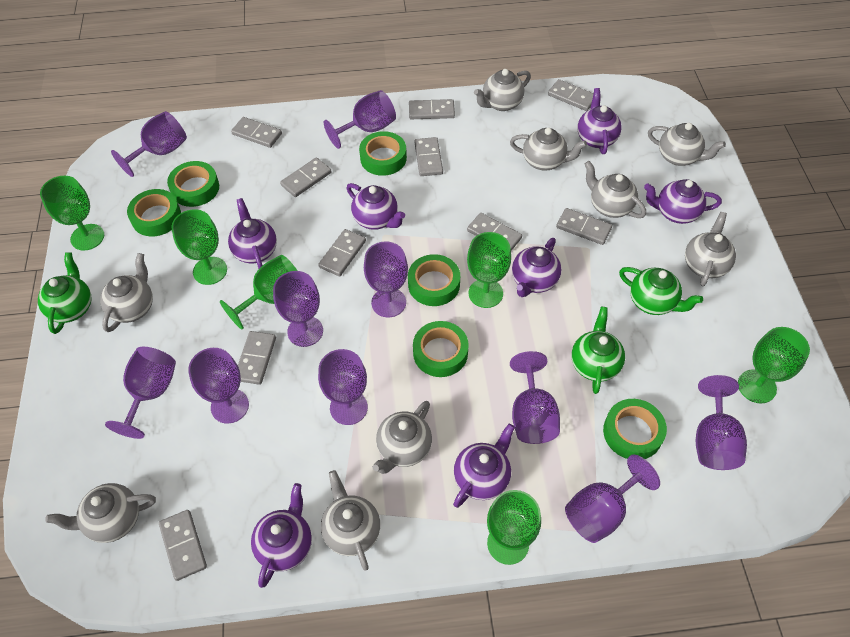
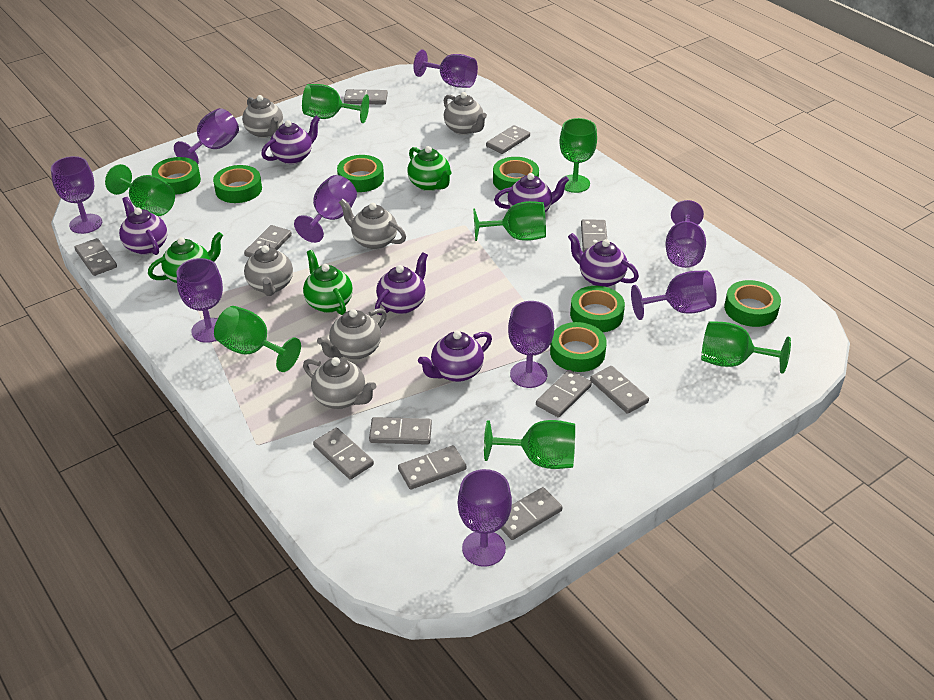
green goblet: [40,176,104,251] [171,209,227,285] [220,255,298,330] [467,232,511,308] [487,490,541,565] [738,327,810,403] = 6 -> [105,164,175,216] [214,306,301,372] [302,84,369,123] [473,201,546,241] [484,420,575,469] [560,118,597,193] [701,321,791,374] = 7
green tape: [127,189,181,236] [167,161,219,207] [359,131,407,176] [408,254,460,306] [413,321,469,377] [603,399,667,459] = 6 -> [151,157,201,195] [213,165,262,203] [337,155,384,192] [493,157,539,193] [550,322,607,372] [570,286,625,332] [724,280,781,327] = 7
grey domino: [159,510,207,581] [231,117,282,148] [238,331,276,385] [280,157,332,197] [318,229,366,276] [409,99,455,119] [415,137,443,176] [467,213,522,251] [548,79,594,111] [556,208,612,245] = 10 -> [74,238,117,276] [244,225,292,257] [313,427,374,480] [344,89,388,105] [369,417,432,445] [398,445,466,490] [486,125,530,154] [501,487,563,540] [536,370,592,418] [581,219,607,253] [590,366,649,414] = 11
grey teapot: [45,483,156,543] [100,253,153,332] [321,470,380,571] [373,401,432,474] [474,69,531,111] [510,128,587,171] [585,161,646,218] [648,123,726,166] [685,212,736,286] = 9 -> [242,95,283,138] [244,241,293,296] [303,357,376,409] [317,308,387,360] [339,199,406,250] [444,92,487,135] = 6
purple goblet: [105,347,176,439] [111,111,187,177] [188,348,249,424] [273,271,323,347] [318,349,368,425] [324,90,396,149] [364,242,408,317] [510,351,560,444] [565,455,660,543] [696,375,747,470] = 10 -> [51,156,102,234] [174,108,239,164] [177,258,223,343] [294,175,357,243] [413,50,478,88] [458,469,512,567] [508,301,554,388] [631,270,717,320] [666,200,706,268] = 9
purple teapot: [228,198,277,269] [251,483,312,588] [346,183,405,230] [453,424,515,508] [512,238,561,297] [578,88,622,154] [644,179,722,224] = 7 -> [119,197,167,255] [261,116,320,164] [375,252,428,315] [418,331,492,382] [494,173,569,212] [568,233,639,287] = 6

